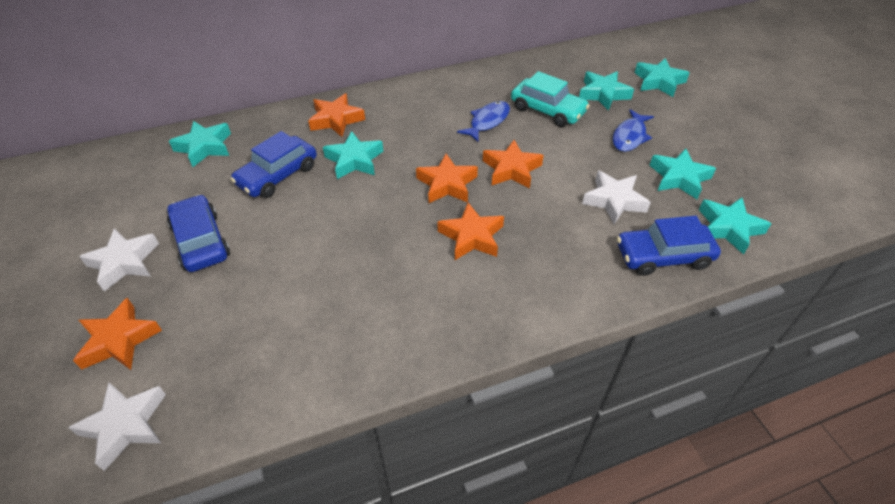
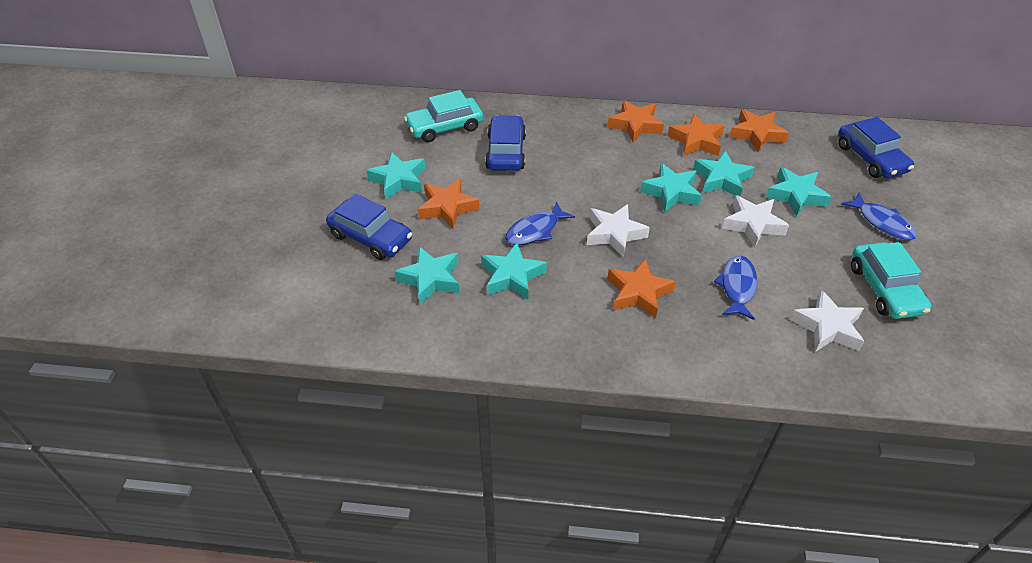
blue fish: [457,101,510,142] [613,109,654,152] = 2 -> [505,202,575,245] [714,255,757,320] [841,192,917,240] = 3
turquoise car: [511,71,590,127] = 1 -> [404,90,483,142] [851,242,932,319] = 2

